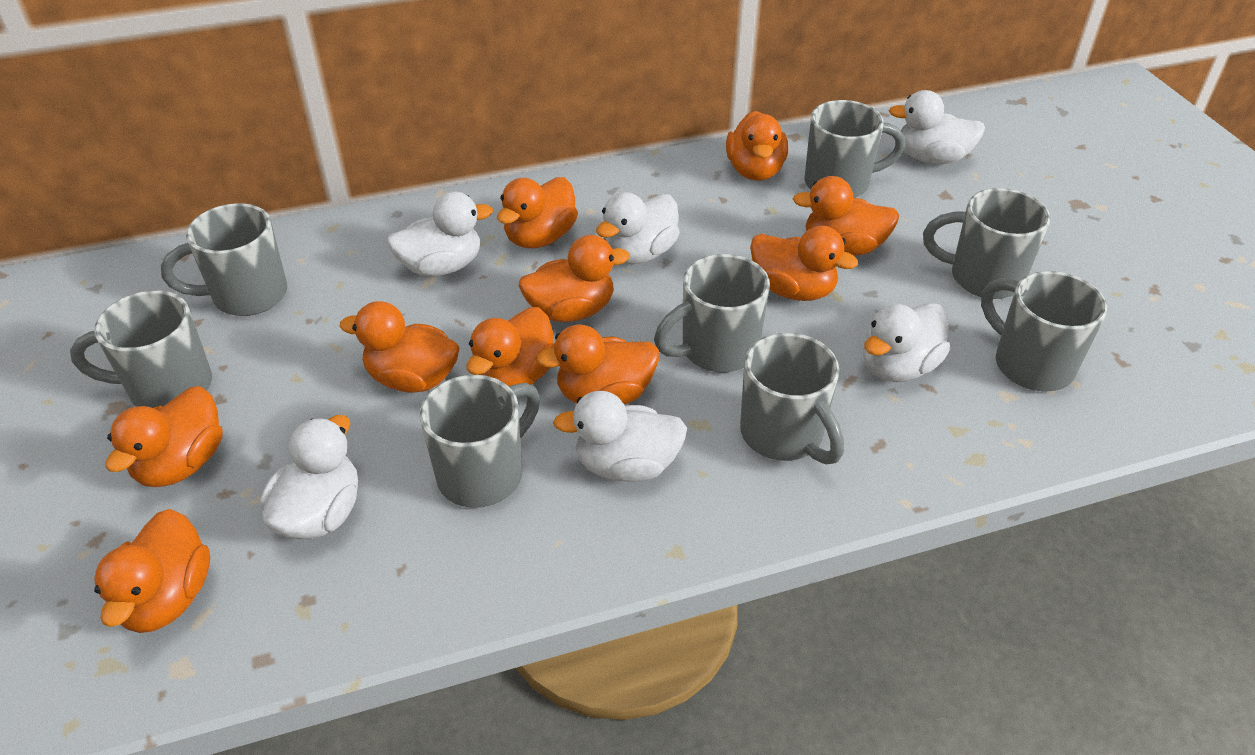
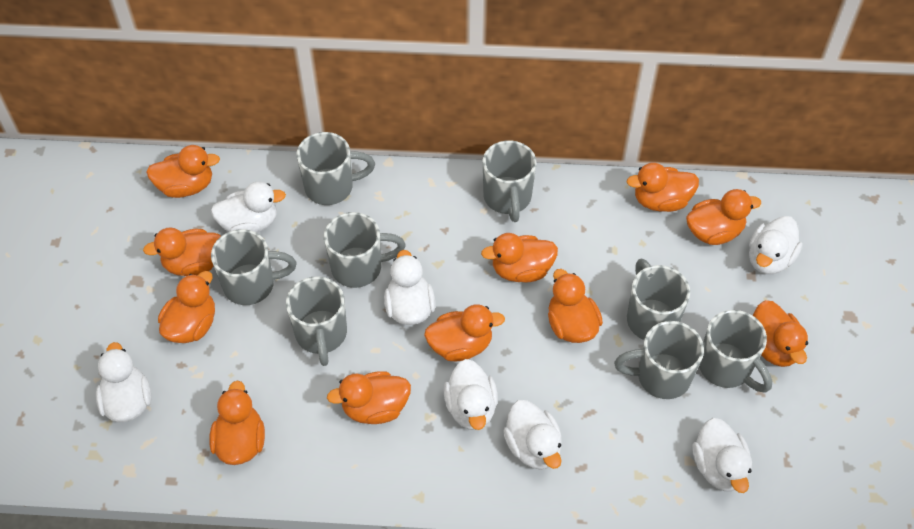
orange duck: [94,509,210,633] [105,386,223,487] [339,301,460,393] [466,307,555,386] [497,177,578,248] [519,235,630,322] [536,324,659,405] [726,111,788,181] [750,226,858,301] [793,176,899,255] = 10 -> [143,227,221,276] [146,145,220,198] [158,271,215,343] [209,380,265,465] [327,371,411,424] [424,304,505,361] [481,233,558,282] [548,269,603,343] [627,163,699,212] [686,189,761,245] [753,300,808,367] = 11
white duck: [260,415,358,539] [387,191,493,277] [553,391,687,482] [596,192,680,264] [863,303,950,382] [889,90,985,164] = 6 -> [96,342,151,423] [211,182,286,233] [384,250,435,325] [444,359,498,430] [503,400,562,470] [692,418,752,493] [749,216,802,274] = 7

